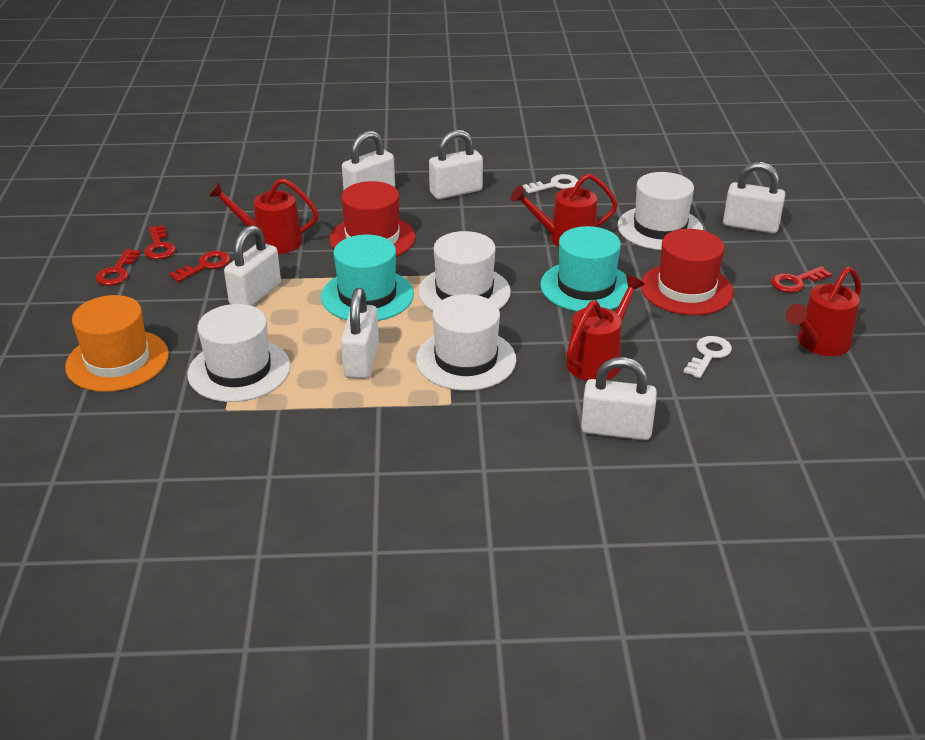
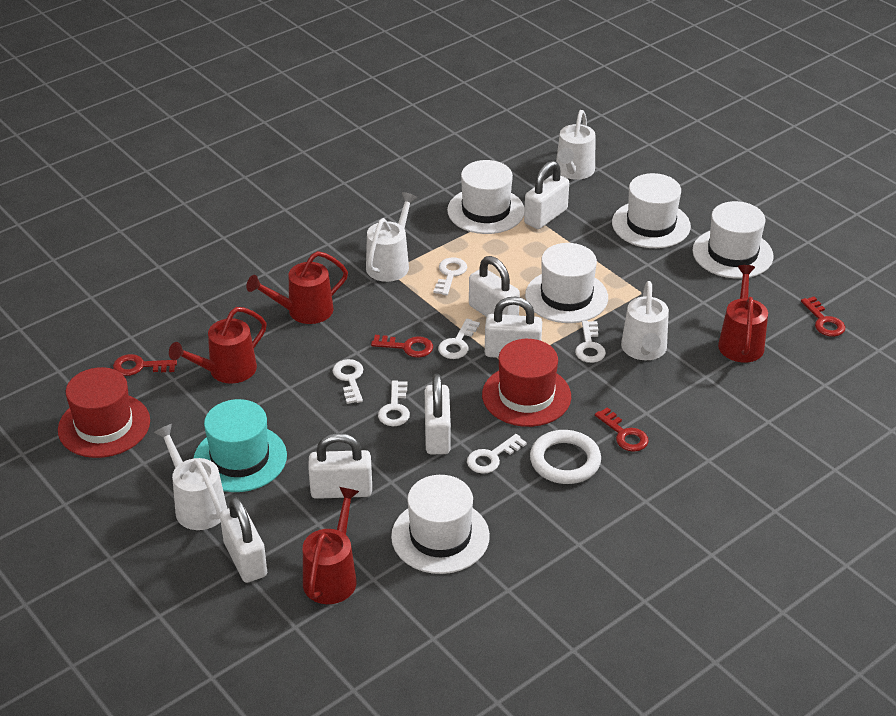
orange hat: [65,295,169,392] = 1 -> none = 0
turquoise hat: [321,235,414,321] [540,226,628,311] = 2 -> [193,399,287,492] = 1
white hat: [188,304,290,402] [416,294,516,391] [418,231,511,311] [618,172,703,250] = 4 -> [391,475,490,574] [447,160,525,234] [525,243,608,323] [612,173,691,248] [692,201,774,279] = 5
white key: [523,174,578,193] [684,336,732,378] = 2 -> [333,359,363,404] [378,380,410,426] [434,257,467,295] [438,319,480,359] [467,434,527,474] [575,321,606,363] = 6
white ring: none = 0 -> [530,430,601,484] = 1
white watering can: none = 0 -> [154,424,227,530] [366,192,418,282] [556,110,595,180] [621,281,669,360] = 4

